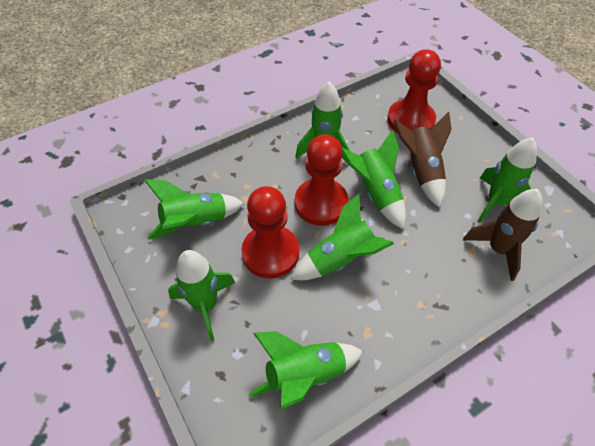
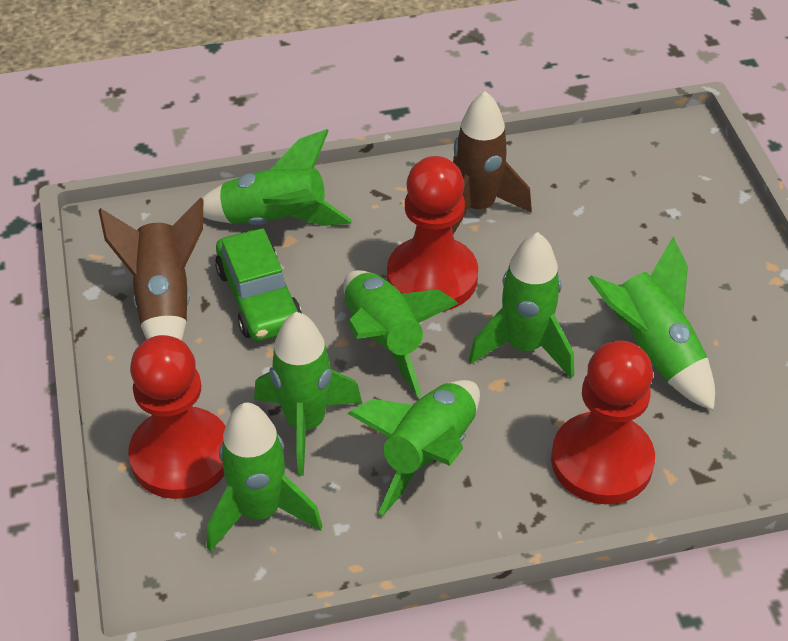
green car: none = 0 -> [215,228,302,341] = 1

